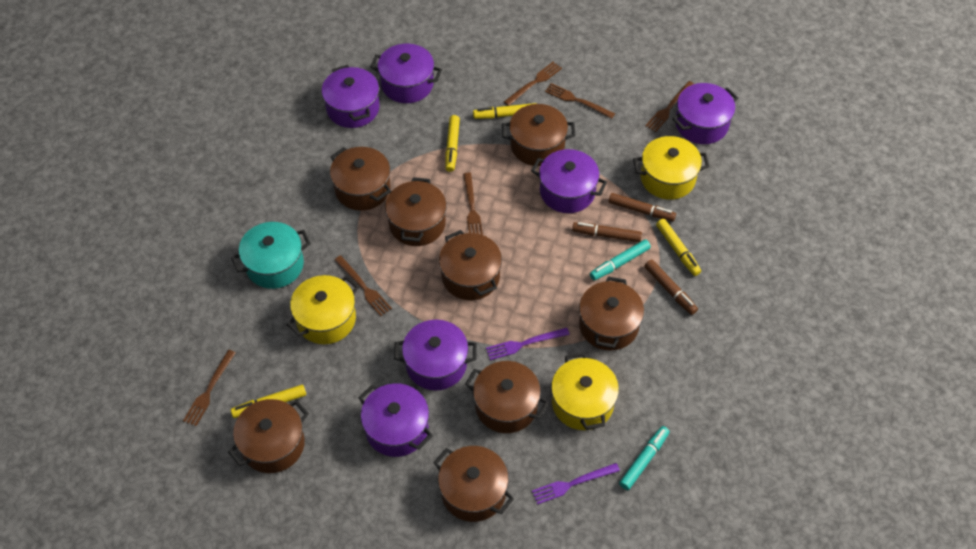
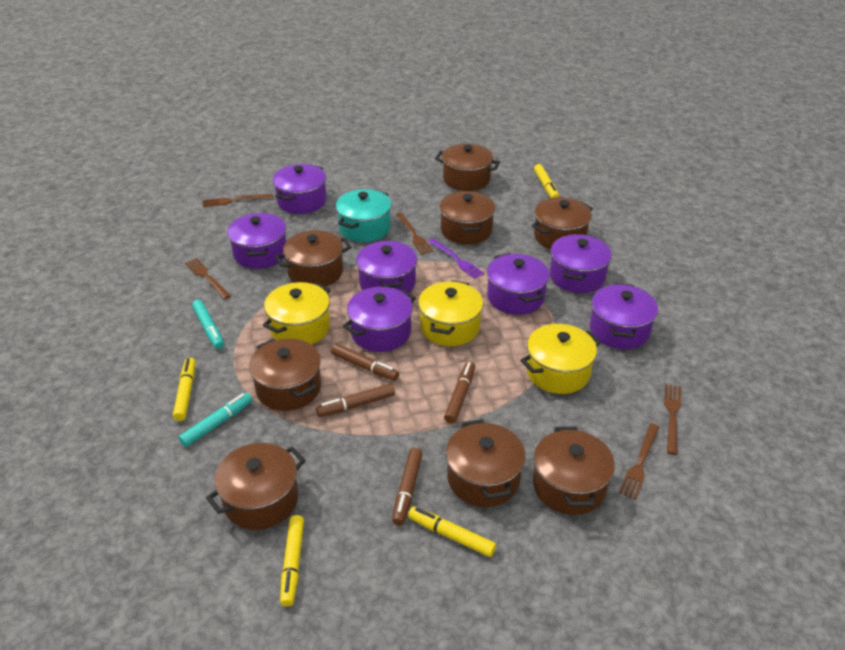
brown fork: [183,350,236,426] [335,255,392,316] [463,173,483,235] [504,62,562,106] [545,83,615,119] [645,81,694,132] = 6 -> [185,258,231,299] [203,194,273,207] [396,213,433,255] [619,423,659,499] [664,384,681,455] = 5
brown marker: [572,222,642,242] [608,193,676,221] [645,259,698,315] = 3 -> [316,384,395,417] [331,344,399,381] [392,448,422,526] [444,361,475,423] = 4
purple fork: [486,328,570,360] [532,463,620,505] = 2 -> [428,238,485,279] = 1
purple pot: [322,65,380,128] [358,383,433,457] [370,44,442,103] [394,320,477,391] [531,149,607,213] [672,83,738,144] = 6 -> [227,212,286,269] [273,164,327,214] [343,287,416,352] [356,240,417,293] [487,253,549,315] [550,234,612,293] [590,283,658,349] = 7

